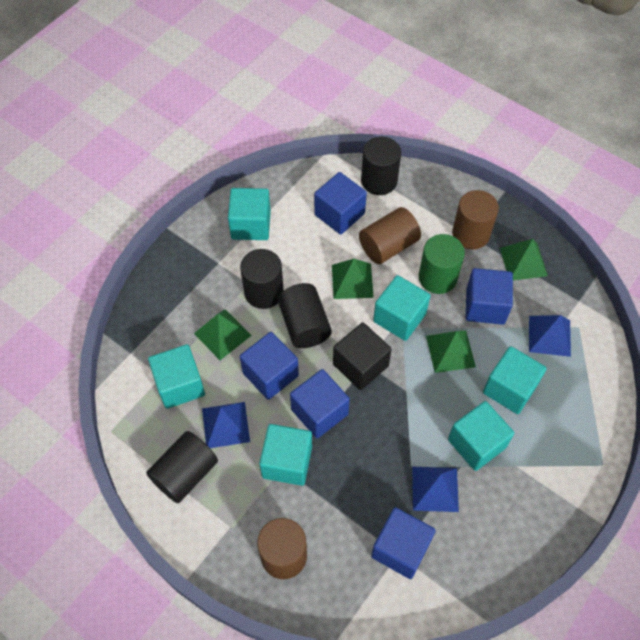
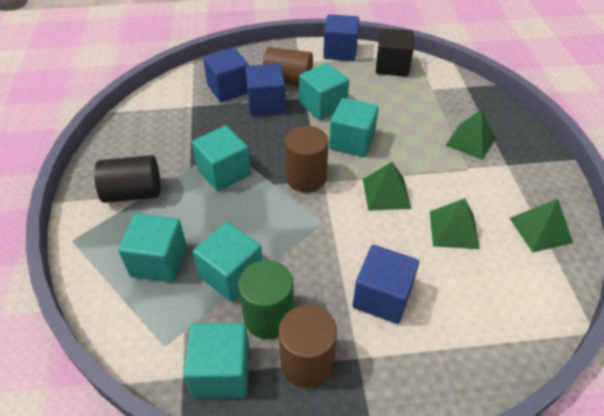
black cylinder: [146,431,218,503] [240,249,284,309] [278,283,332,348] [361,137,401,195] = 4 -> [94,155,160,203] = 1
blue cube: [240,332,299,400] [290,369,350,438] [314,172,367,235] [371,507,436,579] [466,268,513,325] = 5 -> [203,48,249,102] [245,64,286,116] [323,14,359,61] [353,245,419,324] = 4
blue pyramid: [202,402,250,448] [412,467,459,512] [529,315,571,357] = 3 -> none = 0

